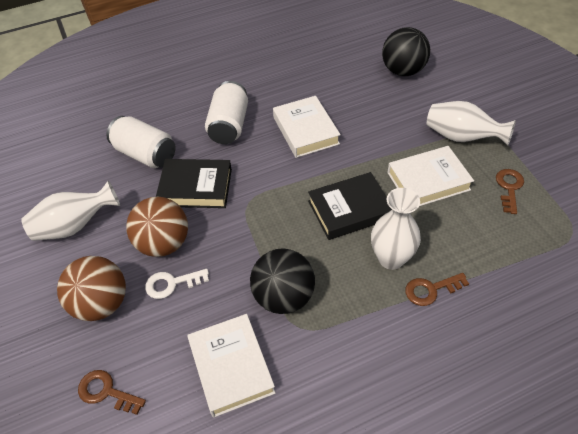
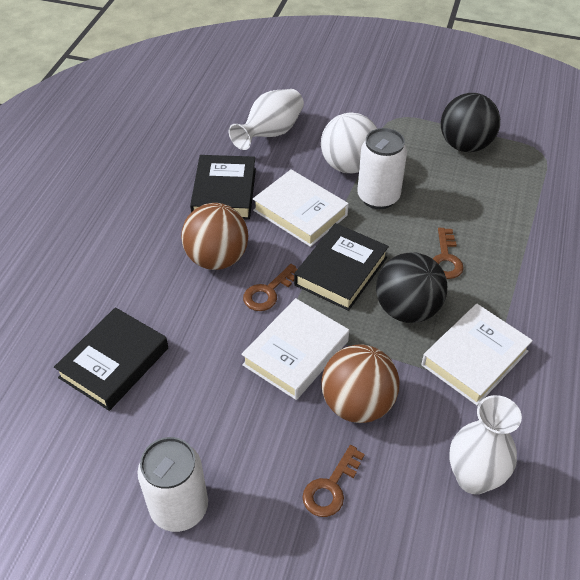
black book: [156,159,232,208] [308,172,392,240] = 2 -> [54,307,168,411] [190,155,256,220] [294,223,389,311] = 3
white ball: none = 0 -> [321,113,377,173] = 1
white key: [145,269,209,299] = 1 -> none = 0
white vase: [21,181,120,241] [371,188,421,270] [427,101,516,146] = 3 -> [229,89,304,150] [449,395,522,495] = 2

